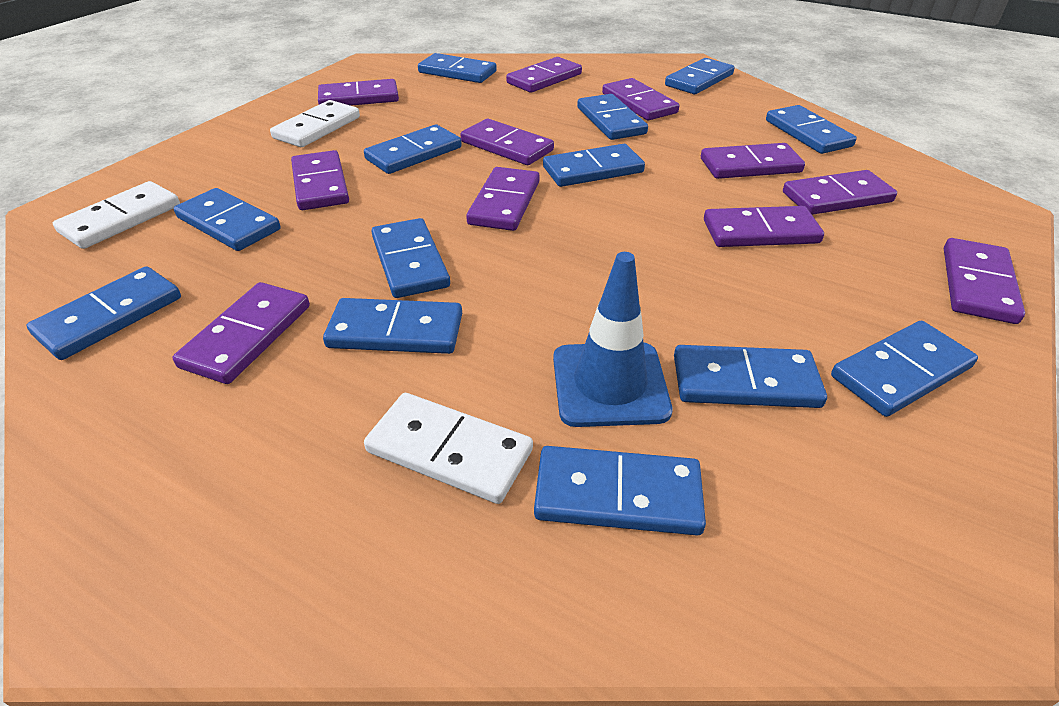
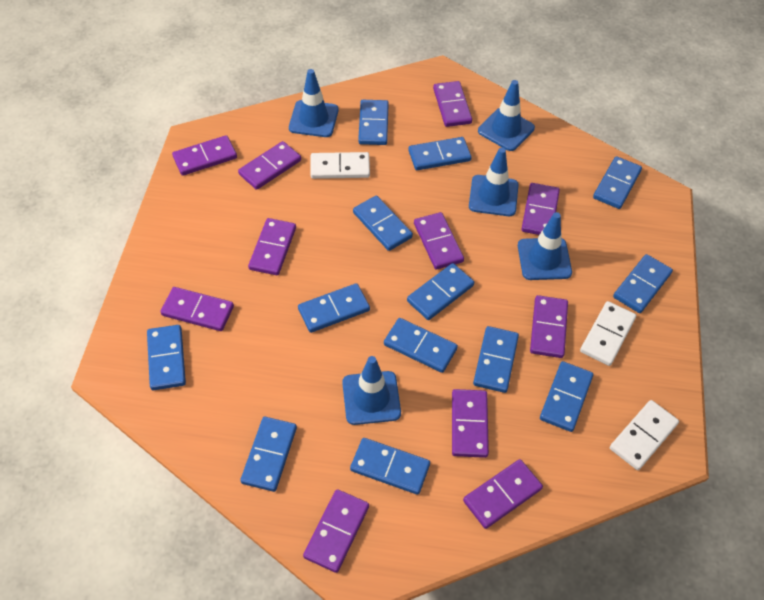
blue traffic cone: [553,252,672,427] = 1 -> [289,69,339,137] [342,356,401,425] [469,147,519,216] [478,80,535,151] [518,212,572,280] = 5

